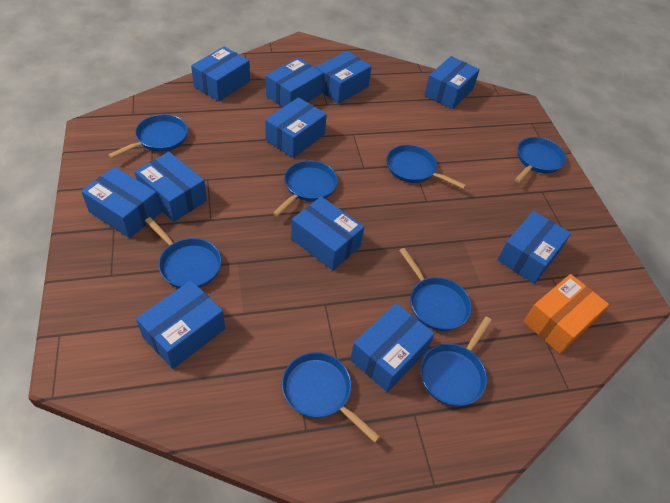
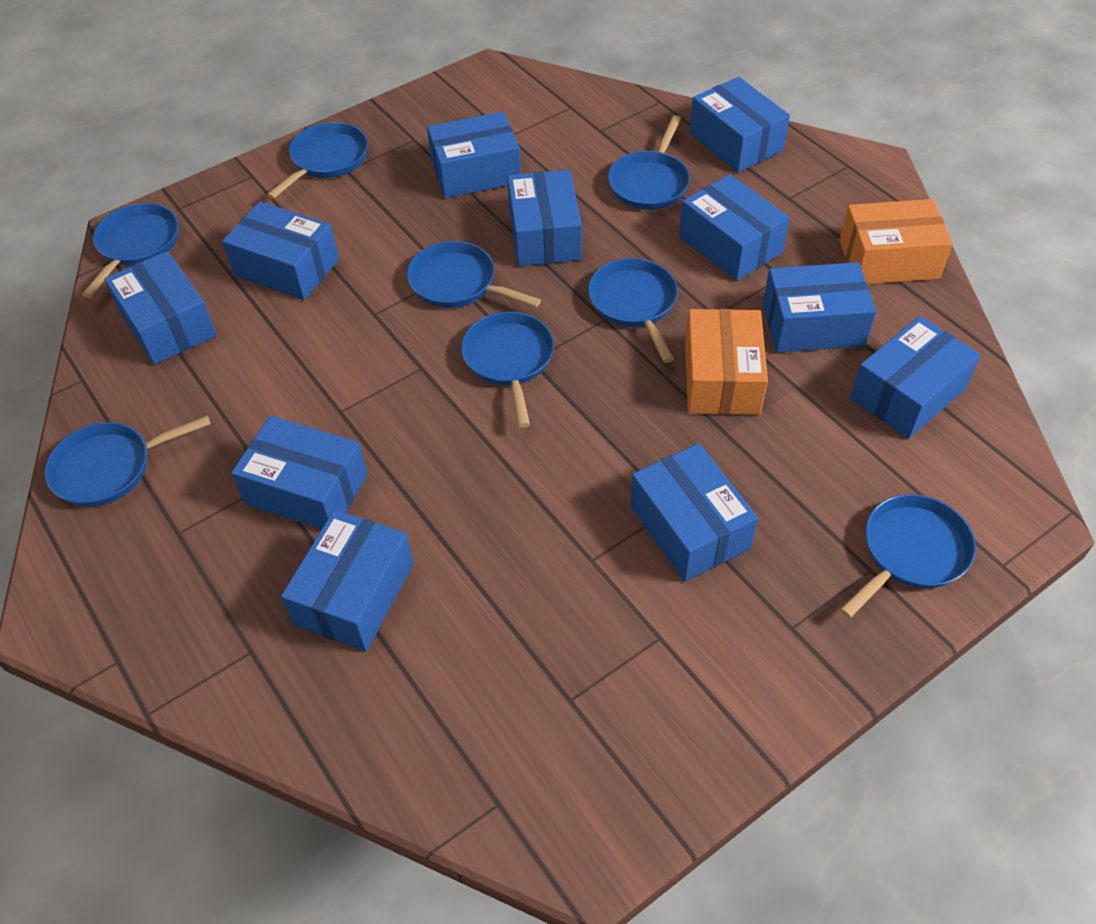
orange box: [523,274,609,354] = 1 -> [685,309,768,415] [839,199,953,284] = 2

